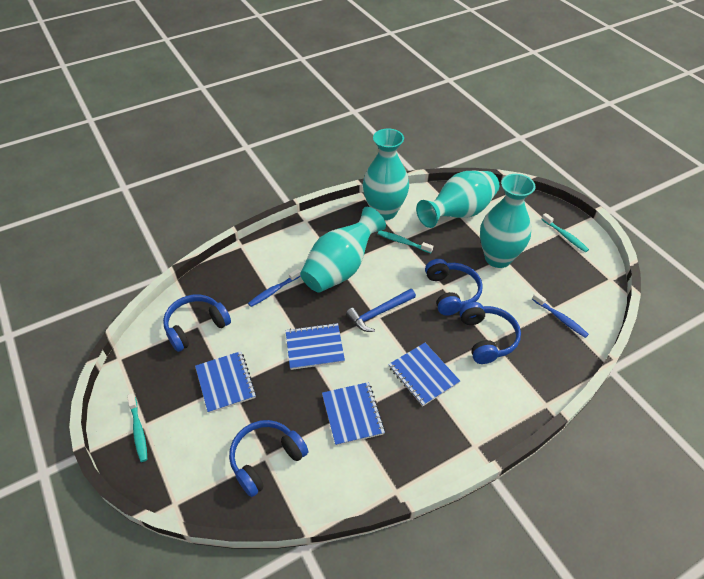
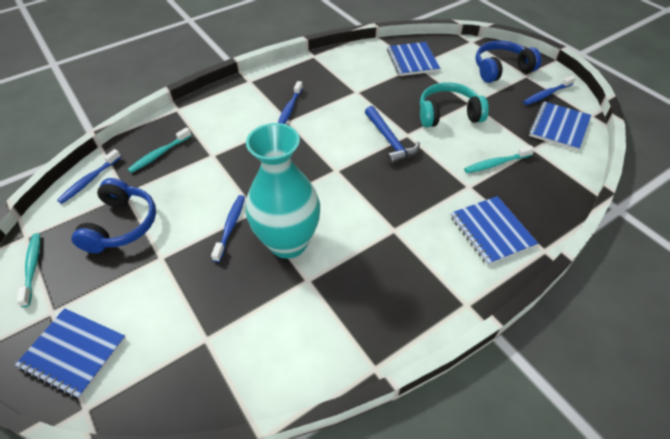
blue headphones: [163,295,231,352] [229,420,308,497] [425,259,483,316] [459,302,521,364] = 4 -> [72,178,156,253] [475,41,542,83] = 2
blue toothbrush: [248,269,301,307] [532,292,589,338] = 2 -> [57,149,121,204] [211,195,245,262] [278,81,303,124] [523,75,576,105] = 4
turquoise headphones: none = 0 -> [420,82,489,127] = 1
turquoise vase: [300,207,386,293] [363,128,409,220] [416,171,499,228] [480,174,535,268] = 4 -> [246,123,320,259] = 1

